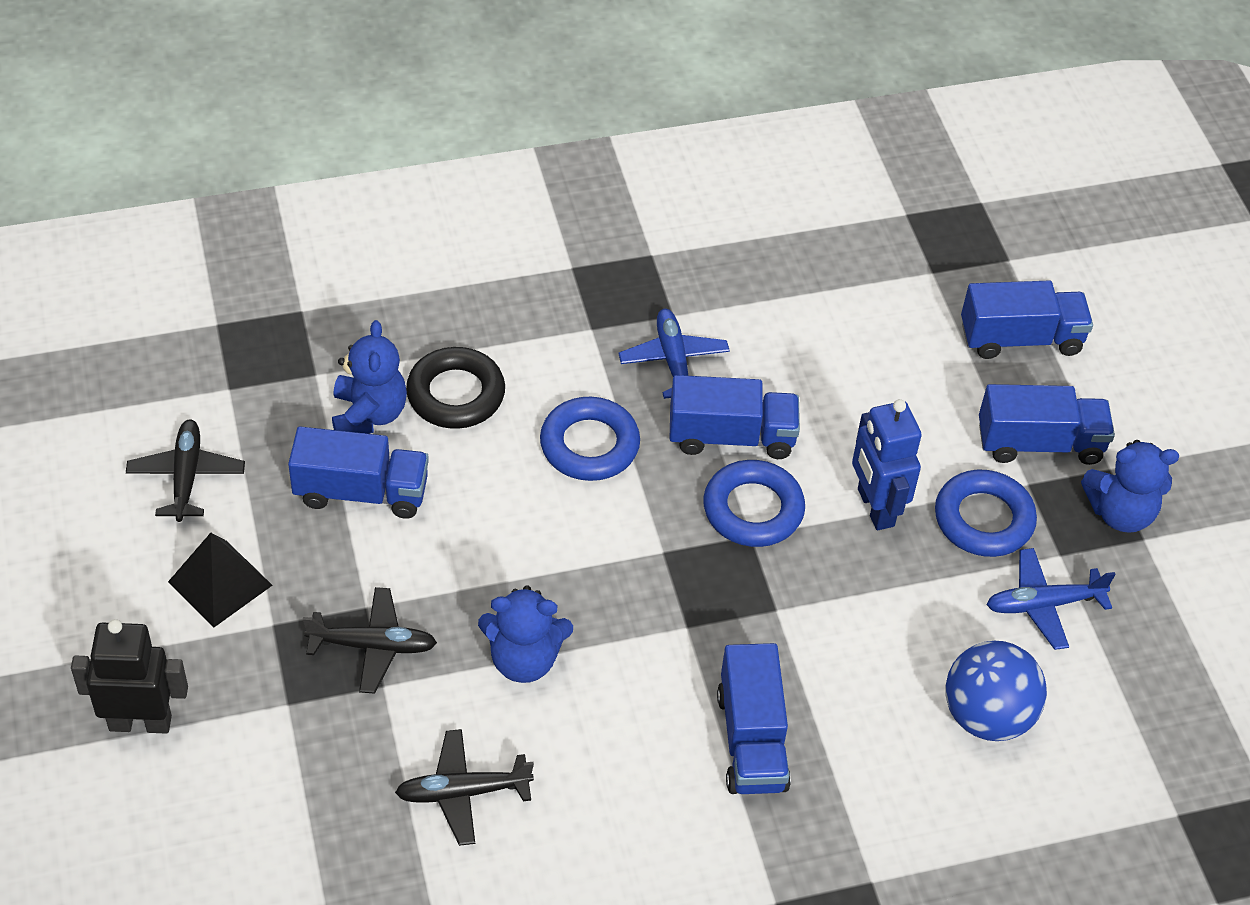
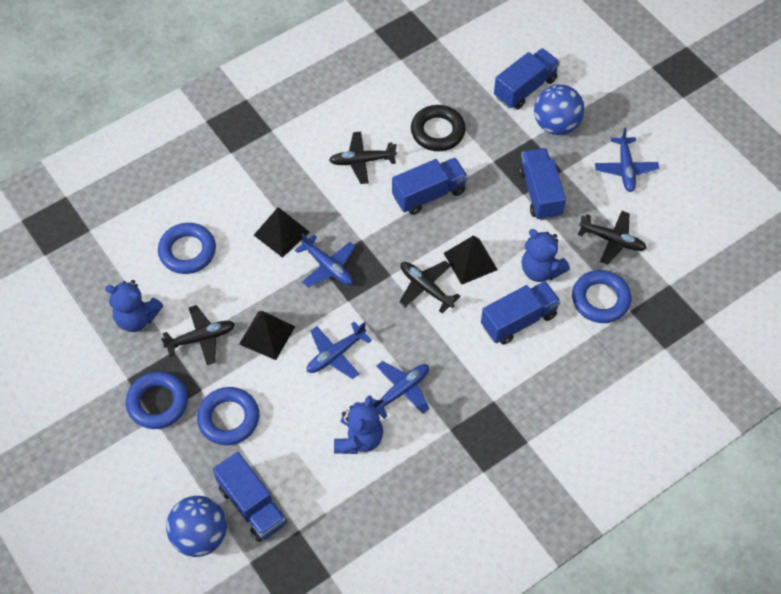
black plane: [126,419,245,522] [303,587,437,694] [395,729,534,846] = 3 -> [161,305,235,365] [329,132,397,184] [399,261,461,313] [578,211,646,265] = 4
black pyramid: [168,533,272,627] = 1 -> [239,311,295,360] [254,207,310,258] [444,235,498,285] = 3
black robot: [71,619,188,734] = 1 -> none = 0
blue ball: [945,641,1047,741] = 1 -> [166,496,227,557] [534,84,584,135] = 2
blue plane: [618,309,730,399] [986,548,1116,650] = 2 -> [295,233,355,287] [307,321,372,379] [372,361,430,419] [595,128,659,192] = 4
blue ring: [540,397,640,481] [703,460,805,547] [935,470,1037,557] = 3 -> [126,371,188,429] [158,223,216,274] [197,387,259,445] [572,270,631,323] = 4
blue robot: [852,399,922,530] = 1 -> none = 0

